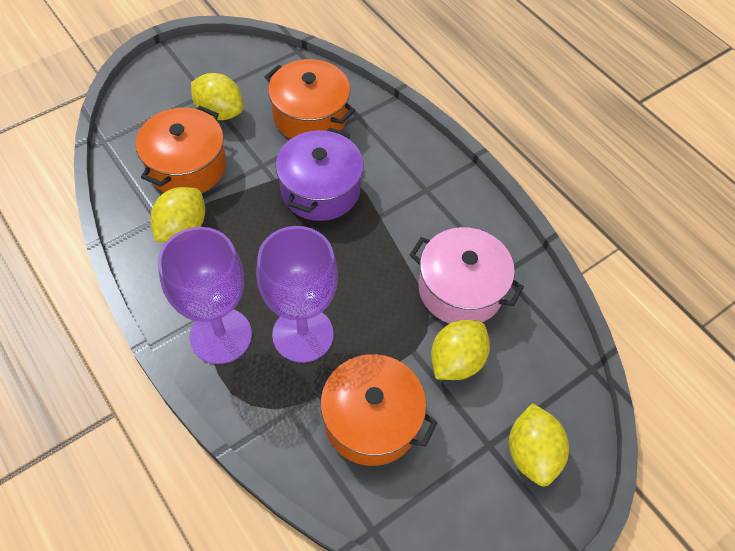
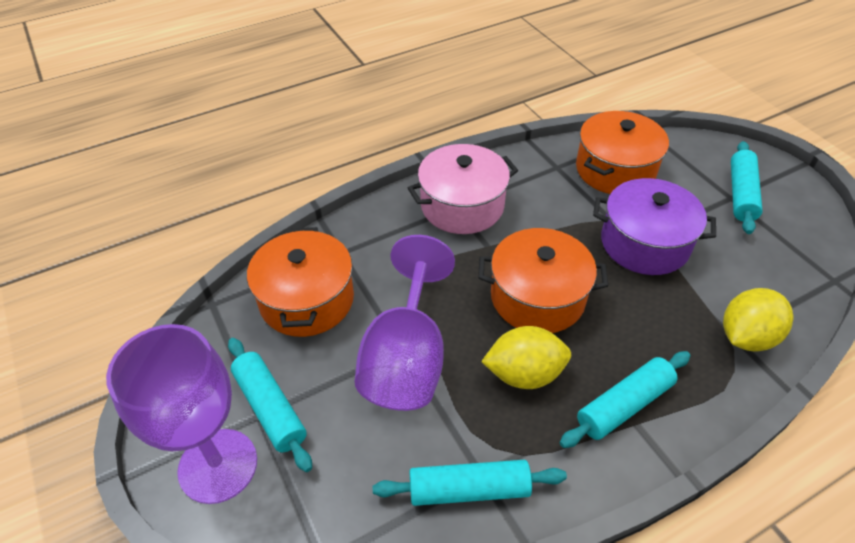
turquoise rolling pin: none = 0 -> [228,338,312,472] [373,460,567,506] [560,351,690,448] [731,141,763,234] = 4
yellow lemon: [151,187,205,242] [191,73,243,120] [431,320,490,380] [509,403,569,486] = 4 -> [481,326,571,389] [723,288,793,352] = 2

